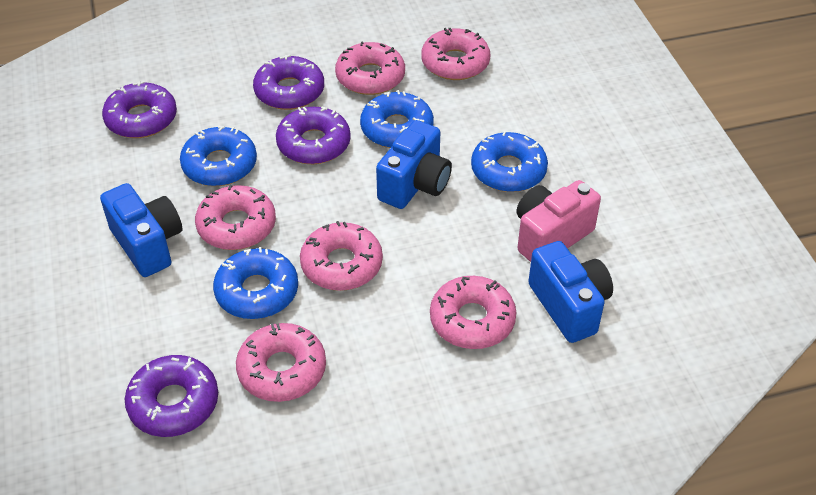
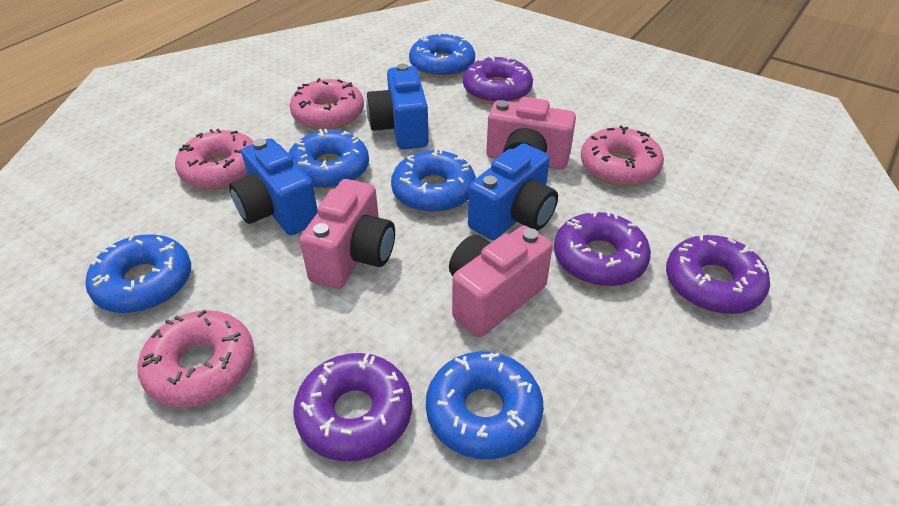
blue donut: [180,126,257,186] [213,247,298,319] [360,90,434,148] [471,131,548,192] = 4 -> [86,234,191,313] [288,129,369,190] [391,148,476,213] [409,33,475,78] [426,351,544,459] = 5
pink camera: [516,180,601,262] = 1 -> [300,179,395,289] [449,226,552,337] [486,97,576,170] = 3
pink donut: [195,185,276,250] [236,323,326,402] [300,221,383,291] [335,41,405,95] [421,28,490,80] [430,276,516,349] = 6 -> [138,309,254,408] [175,129,253,190] [290,78,364,130] [581,125,664,186] = 4

